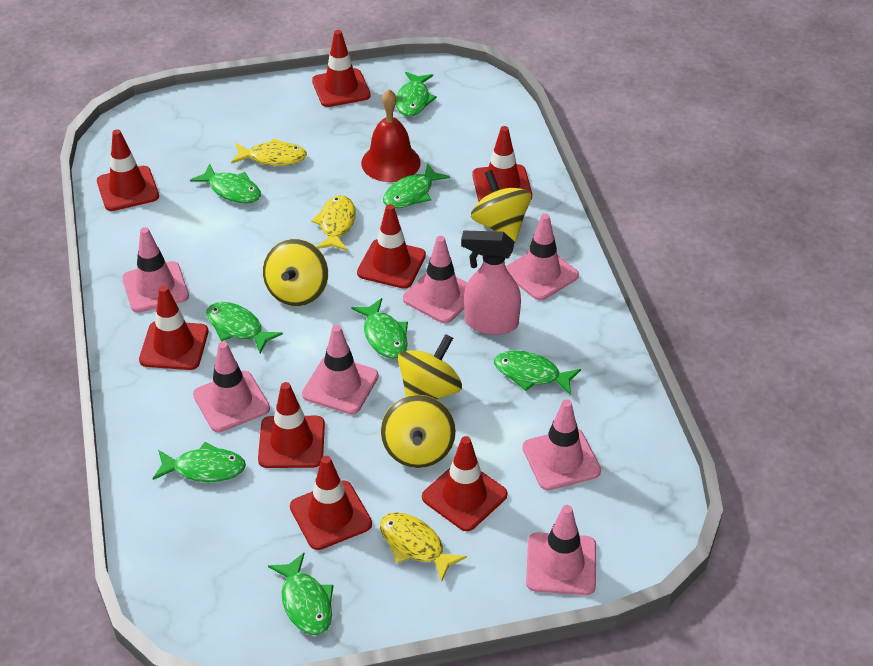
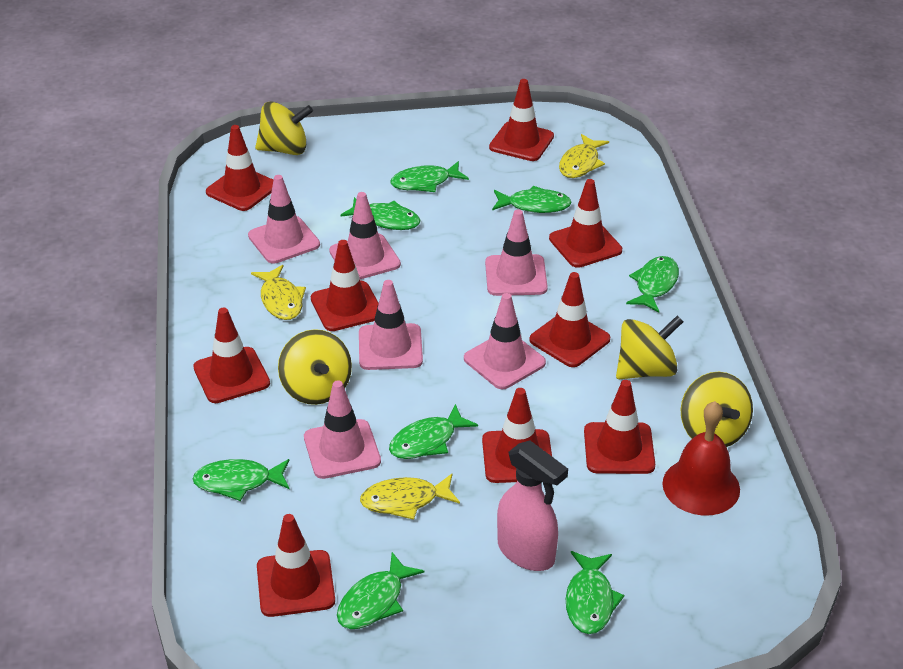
pink traffic cone: [122,227,189,313] [193,341,270,432] [302,325,379,414] [403,236,467,323] [506,214,579,300] [522,399,601,490] [526,505,596,595] = 7 -> [248,175,320,264] [304,380,381,479] [329,192,401,279] [359,280,423,370] [464,293,546,389] [485,209,548,296] = 6
red traffic cone: [97,129,159,211] [139,286,208,370] [258,382,325,468] [290,456,372,550] [312,30,371,107] [357,204,426,289] [422,436,507,531] [472,126,532,201] = 8 -> [193,308,270,403] [206,125,273,211] [257,514,335,617] [311,240,379,331] [482,388,552,483] [489,79,554,161] [529,272,611,367] [549,179,622,268] [584,380,655,474] = 9

